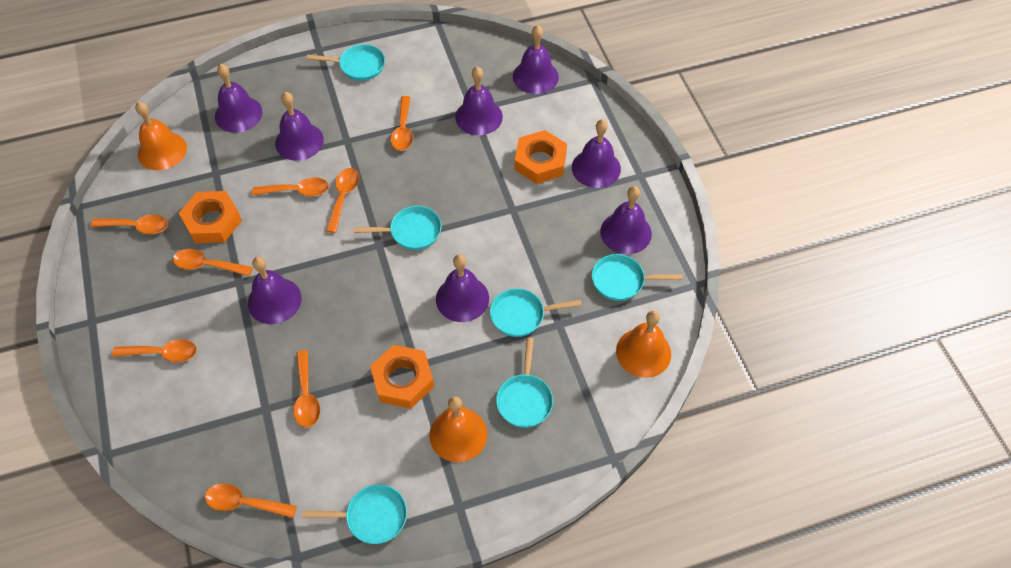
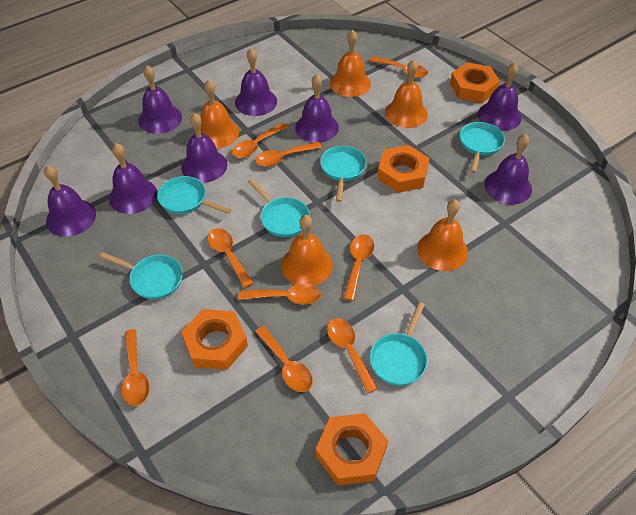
orange bell: [135,102,187,170] [429,396,487,462] [616,310,671,378] = 3 -> [195,79,239,149] [281,215,333,286] [330,30,371,97] [385,60,428,128] [417,199,468,271] = 5
orange nut: [179,191,242,243] [370,345,434,409] [514,130,567,184] = 3 -> [182,309,248,370] [316,413,388,486] [377,145,429,193] [450,62,500,103] = 4
orange spoon: [91,214,168,234] [112,339,197,362] [173,249,253,276] [205,483,297,518] [252,177,329,196] [293,350,320,427] [326,168,359,233] [390,96,413,151] = 8 -> [121,329,149,406] [207,228,254,288] [232,123,287,158] [238,284,321,305] [255,142,322,167] [255,326,313,392] [327,318,378,394] [343,234,374,301] [369,56,428,78] = 9

